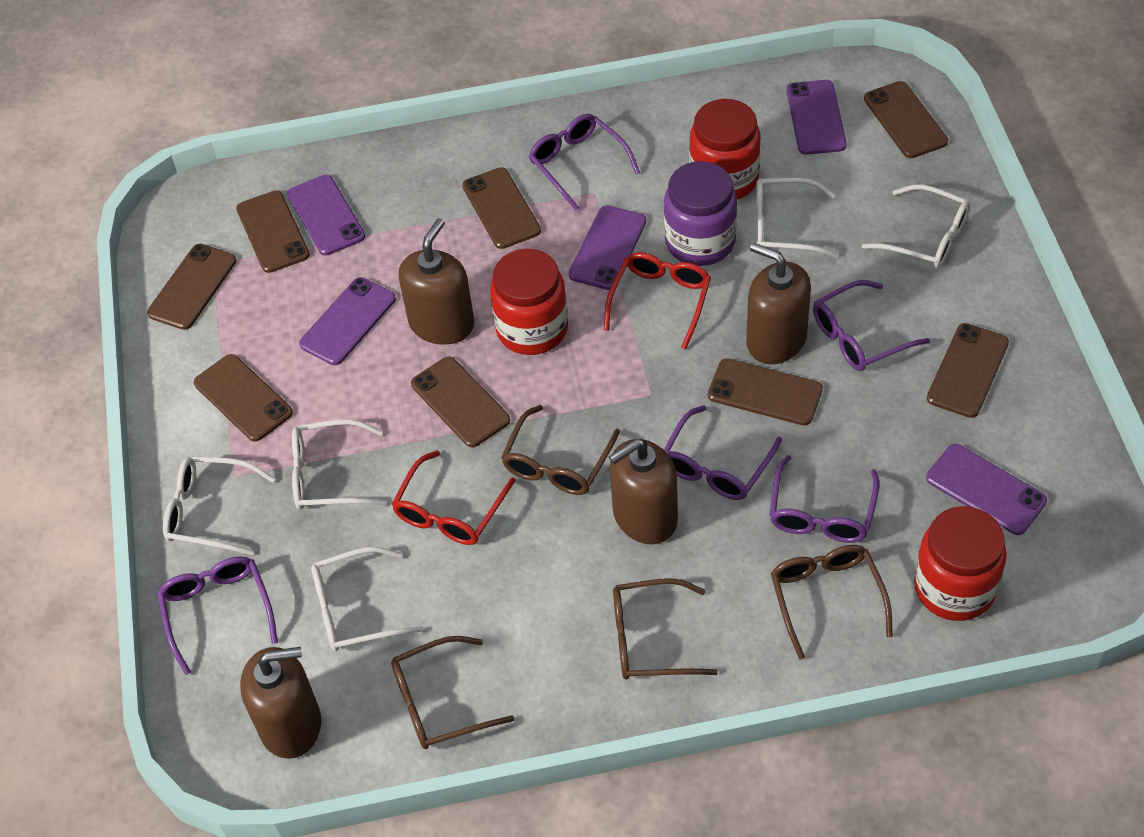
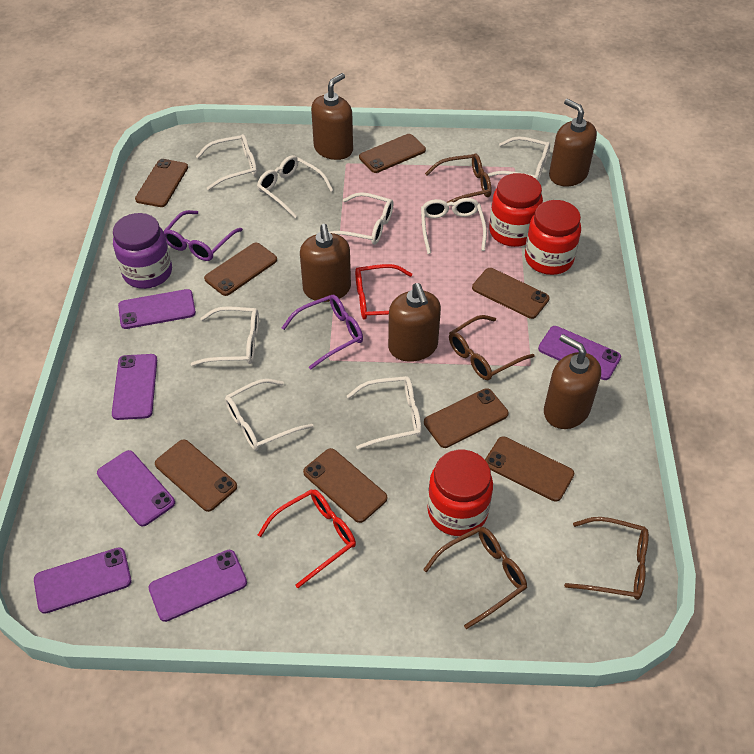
brown soap dispenser: [240,647,321,759] [399,218,474,345] [609,438,678,544] [746,243,811,364] = 4 -> [300,224,351,302] [311,73,353,160] [388,283,441,362] [544,334,601,429] [549,99,597,186] = 5
purple glasses: [157,556,278,675] [529,114,640,211] [664,405,782,500] [769,455,880,543] [813,280,930,371] = 5 -> [163,210,243,261] [282,295,363,370] = 2
purple phone: [287,175,365,256] [299,277,396,365] [569,205,646,290] [787,80,847,155] [926,444,1047,535] = 5 -> [34,547,131,614] [97,450,175,527] [112,354,157,420] [118,289,196,329] [148,550,247,622] [538,326,621,380] = 6
white glasses: [163,456,275,555] [292,419,386,510] [311,547,424,651] [756,178,838,258] [862,184,970,269] = 5 -> [191,306,259,366] [196,134,257,190] [225,379,314,451] [257,155,334,218] [330,192,393,245] [347,376,422,450] [421,198,487,254] [488,136,550,181] = 8

